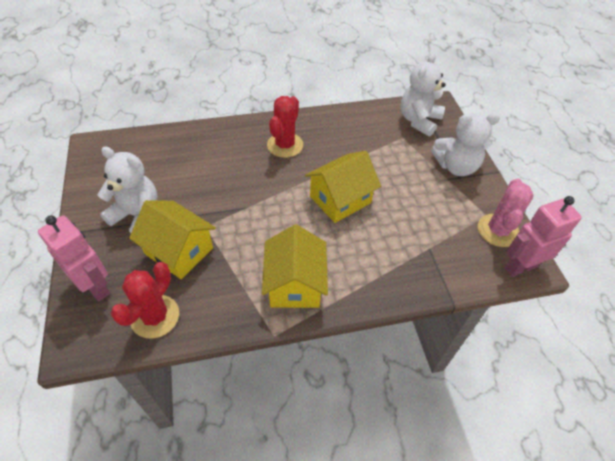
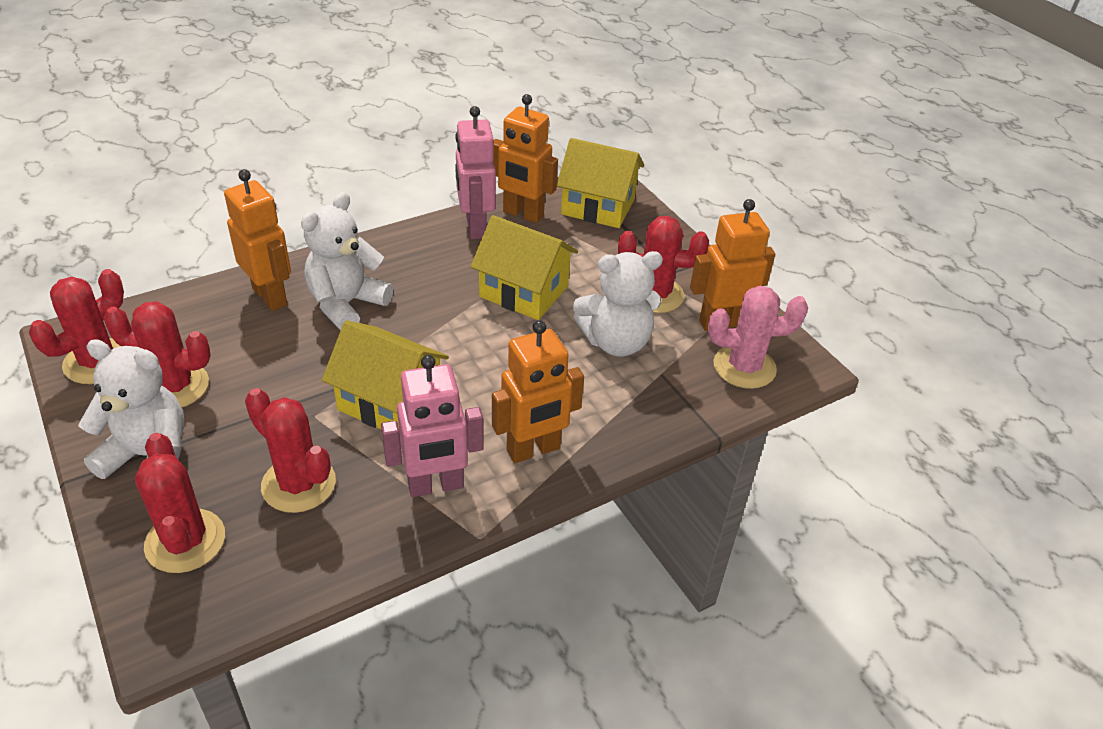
orange robot: none = 0 -> [224,169,291,311] [492,320,584,463] [493,94,558,223] [690,199,775,331] = 4
red cactus: [110,262,179,339] [267,96,303,158] = 2 -> [29,269,124,384] [104,301,211,407] [135,433,225,573] [245,388,336,513] [618,216,709,313] = 5

